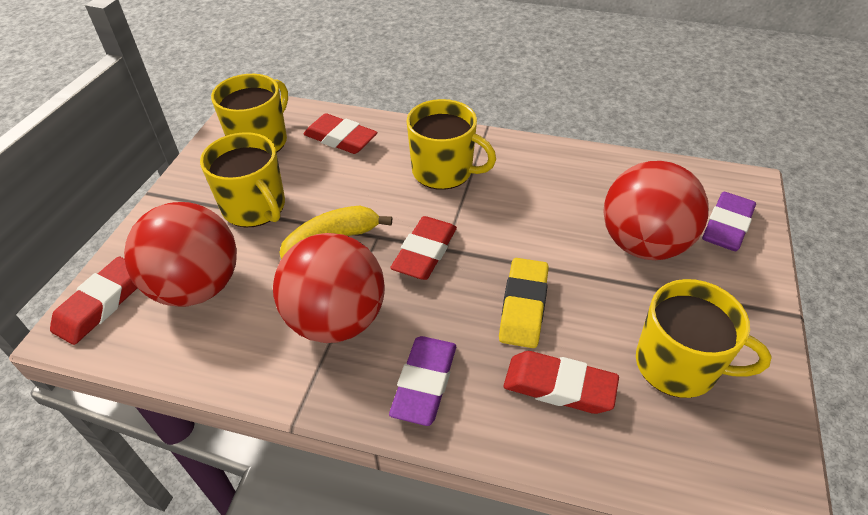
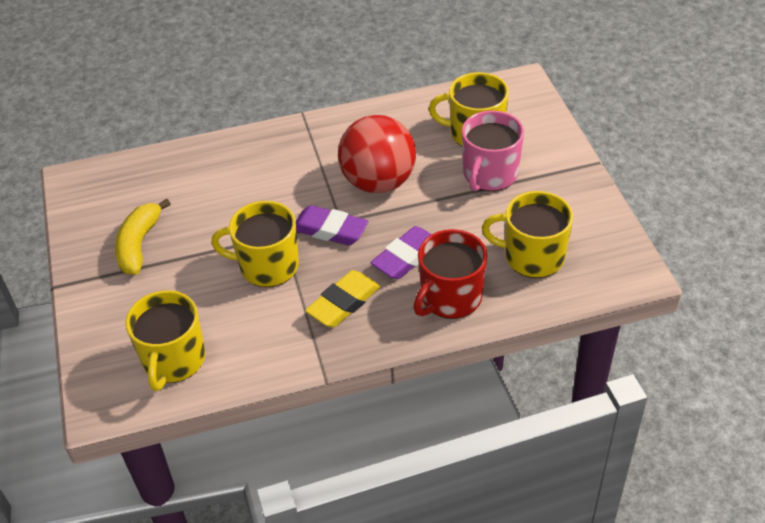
pink mug: none = 0 -> [462,110,524,191] = 1
red ball: [124,202,237,307] [273,233,385,343] [603,161,709,260] = 3 -> [338,115,416,193] = 1
red eraser: [50,257,137,345] [304,113,378,154] [390,216,457,280] [504,351,619,414] = 4 -> none = 0
red mug: none = 0 -> [413,229,487,319] = 1

